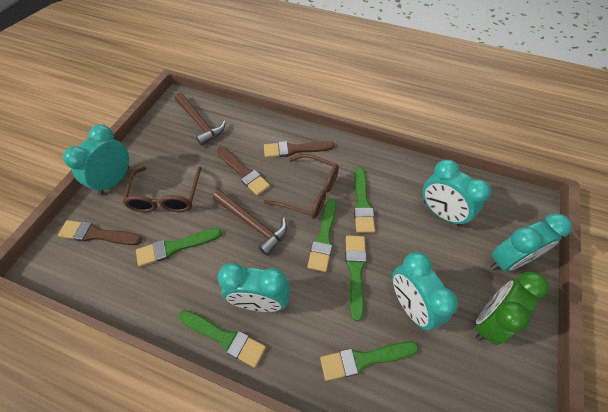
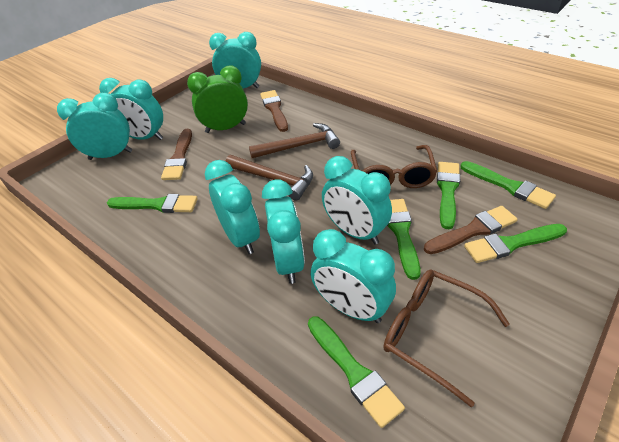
turquoise clock: [63,124,129,195] [218,263,290,312] [392,252,458,330] [423,160,491,226] [490,213,572,271] = 5 -> [57,93,132,160] [99,78,163,140] [205,160,260,254] [209,32,261,88] [262,180,305,284] [311,229,396,323] [322,156,392,244] = 7

